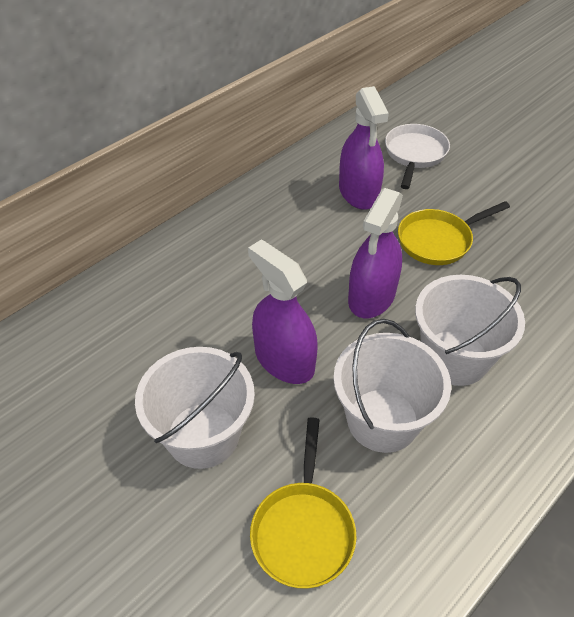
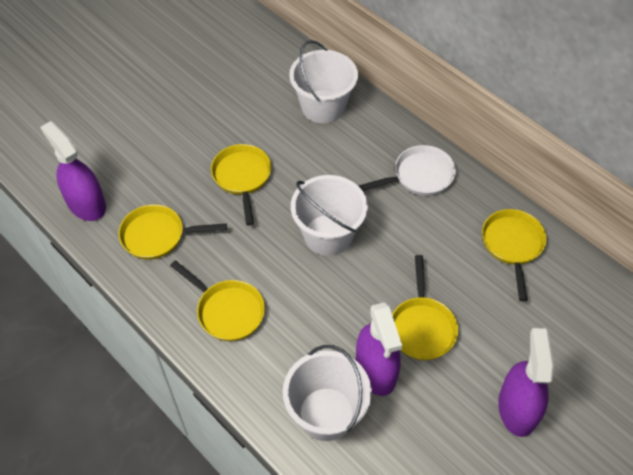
yellow pan: [250,417,357,589] [398,201,510,265] = 2 -> [118,204,227,260] [170,260,265,341] [211,144,271,226] [392,255,458,360] [482,209,547,301] = 5

